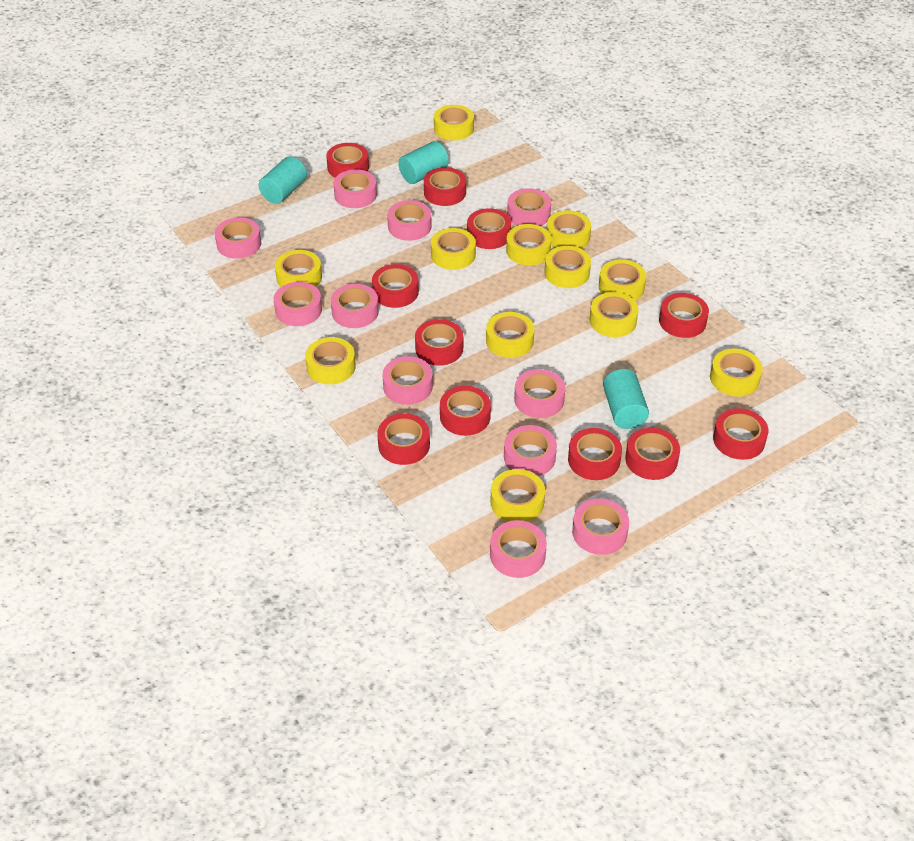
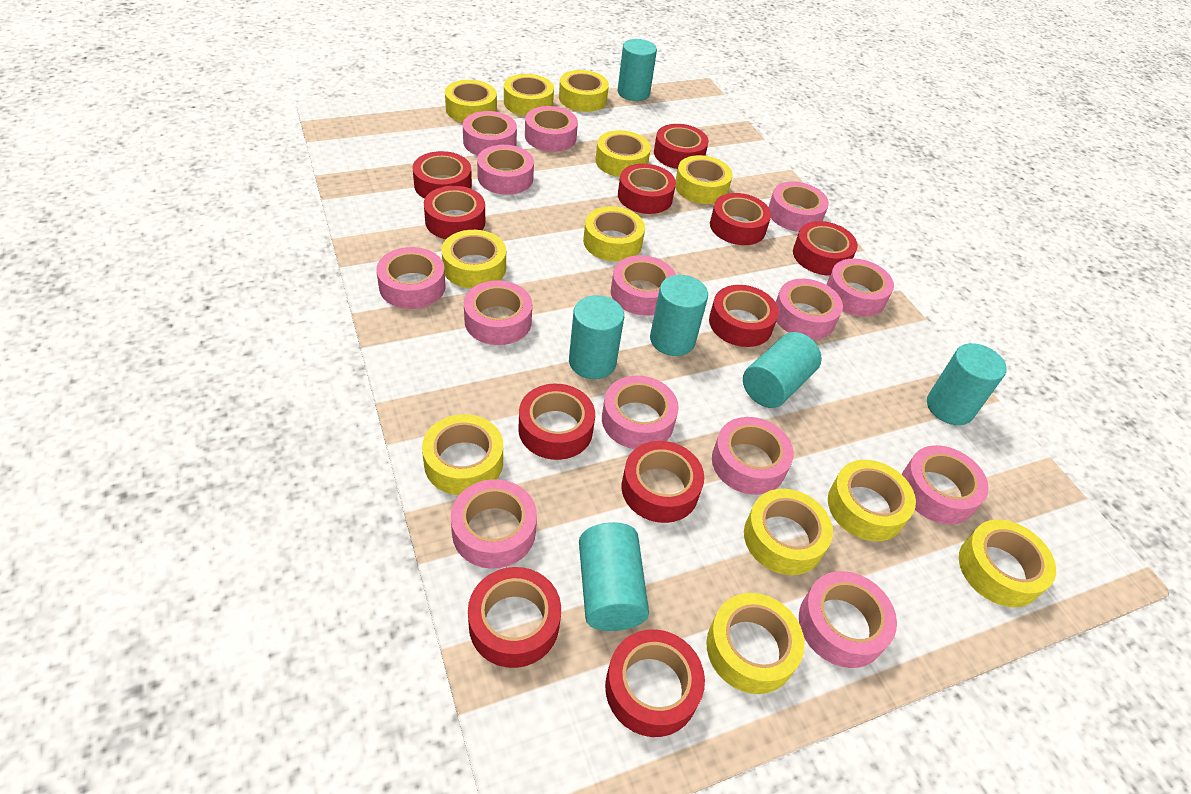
pink tape: [215,217,261,259] [273,282,322,326] [331,284,379,328] [333,169,377,208] [382,356,433,405] [387,200,432,241] [490,520,547,578] [504,425,557,476] [507,188,551,226] [514,369,565,418] [572,498,629,555] = 11 -> [376,247,446,309] [451,479,537,569] [463,111,517,156] [464,280,532,345] [477,145,534,195] [525,106,578,152] [602,376,679,449] [611,255,676,315] [712,417,794,495] [769,181,829,232] [776,279,843,339] [799,571,897,668] [826,259,894,317] [901,445,989,524] = 14
turquoise cylinder: [259,156,307,204] [398,141,449,184] [603,369,649,429] = 3 -> [569,295,624,379] [579,522,649,631] [617,39,657,101] [650,275,708,356] [743,332,822,408] [927,343,1007,425] = 6

